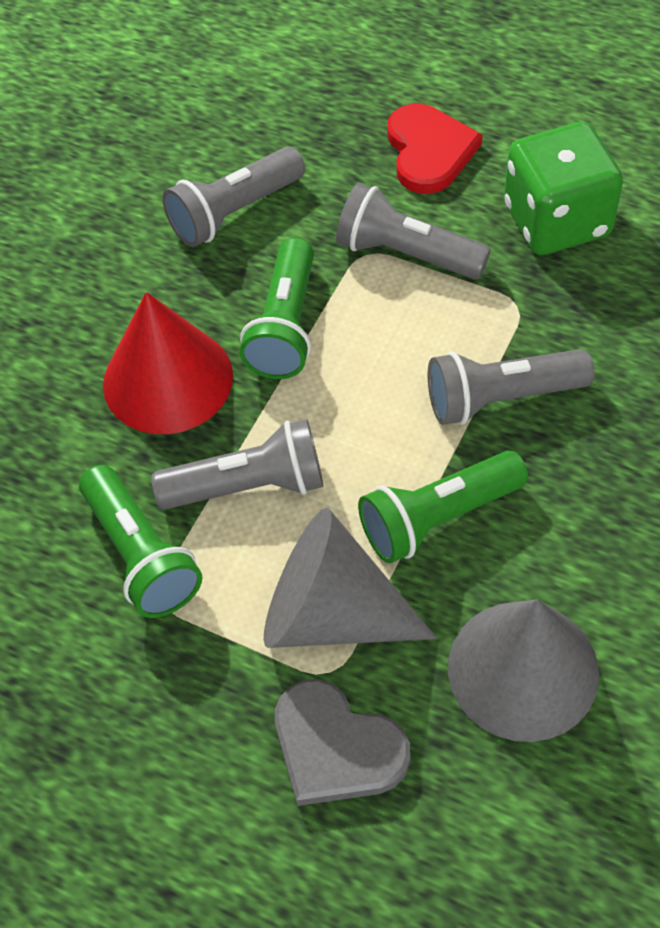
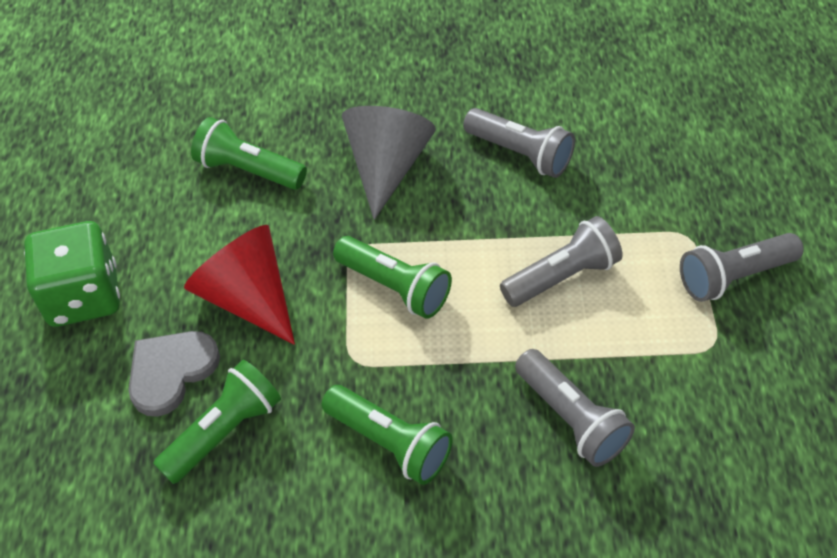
green flashlight: [79,465,202,618] [240,238,314,379] [358,450,528,563] = 3 -> [153,360,281,484] [191,117,307,190] [322,385,453,485] [333,236,452,319] = 4
grey cone: [264,508,437,648] [448,599,599,742] = 2 -> [342,106,436,220] = 1
red heart: [387,104,482,194] = 1 -> none = 0

